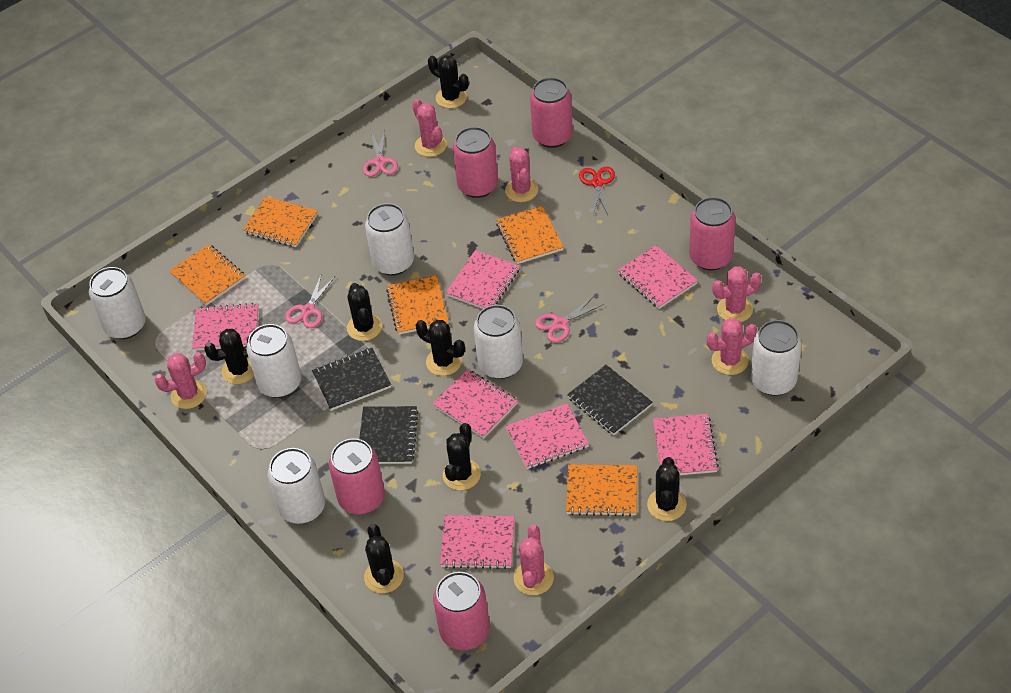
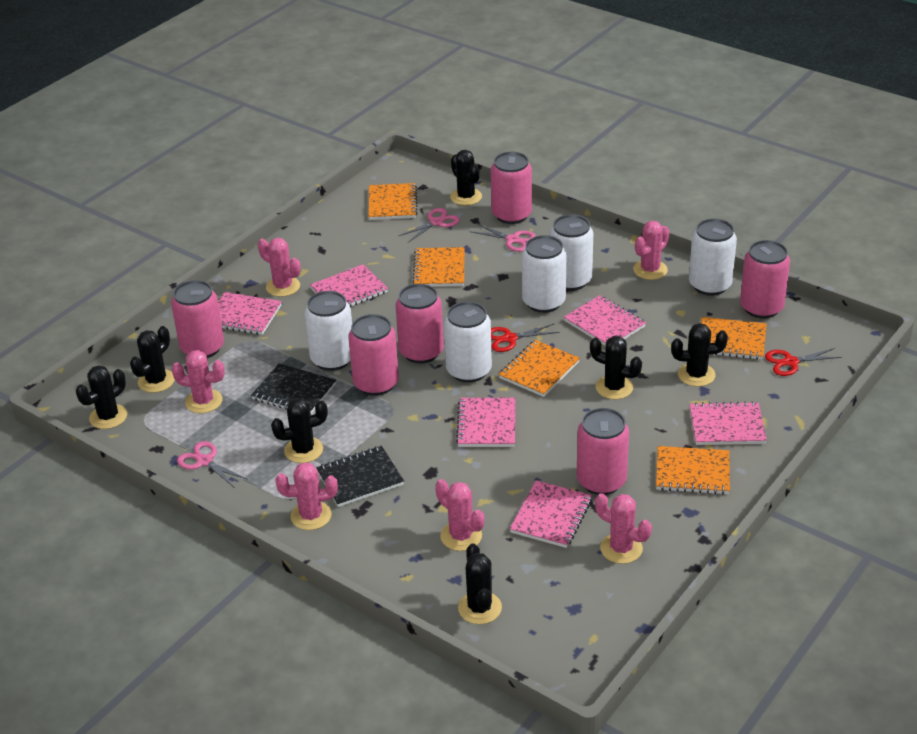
black notebook: [312,348,391,411] [359,406,418,464] [567,365,653,435] = 3 -> [251,363,336,414] [316,446,404,507] = 2
pink can: [329,438,385,514] [433,572,490,650] [453,127,498,198] [530,77,573,148] [689,197,736,270] = 5 -> [171,280,224,358] [348,314,399,396] [396,284,444,364] [491,152,532,224] [577,408,629,495] [740,240,790,319] = 6
pink notebook: [192,303,258,351] [433,369,518,438] [440,515,514,569] [445,250,520,309] [506,403,589,469] [618,245,698,309] [653,414,719,475] = 7 -> [218,292,282,335] [310,264,388,307] [456,398,515,447] [510,480,592,548] [564,295,646,346] [690,401,767,445] = 6
red scissors: [579,167,615,215] = 1 -> [491,324,559,352] [765,348,842,376] = 2
white can: [89,267,146,339] [247,324,301,398] [268,448,325,524] [365,203,414,275] [474,305,523,379] [751,320,802,396] = 6 -> [305,291,352,371] [444,302,492,383] [522,235,566,313] [550,214,593,291] [689,219,737,296] = 5

